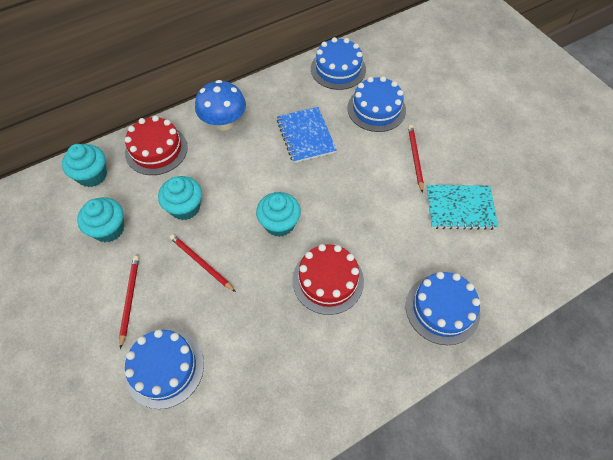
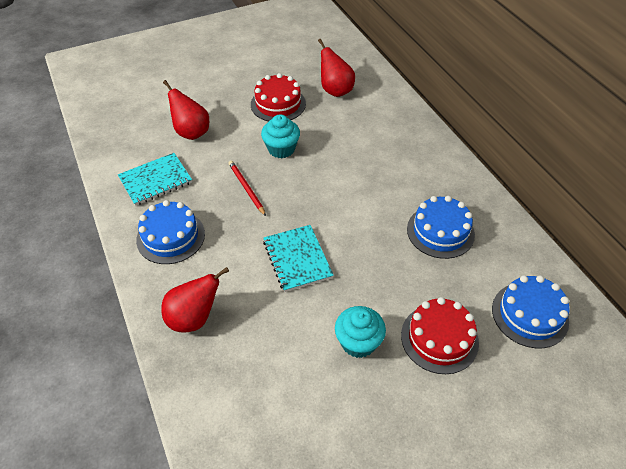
blue cake: [125,329,204,409] [311,37,366,90] [347,76,406,132] [406,272,480,345] = 4 -> [136,200,205,264] [407,196,475,259] [492,275,570,348] = 3
blue mushroom: [195,80,246,130] = 1 -> none = 0
blue notebook: [277,107,337,163] = 1 -> none = 0
red pear: none = 0 -> [161,267,229,332] [163,80,209,140] [318,39,355,97] = 3
red pencil: [119,256,139,349] [170,234,236,292] [408,125,424,193] = 3 -> [228,161,266,216] = 1
turquoise cupcake: [62,144,107,187] [77,197,124,242] [158,176,202,220] [256,192,301,237] = 4 -> [261,114,300,158] [335,306,386,358] = 2
turquoise notebook: [426,185,498,230] = 1 -> [118,153,192,206] [263,225,334,292] = 2

